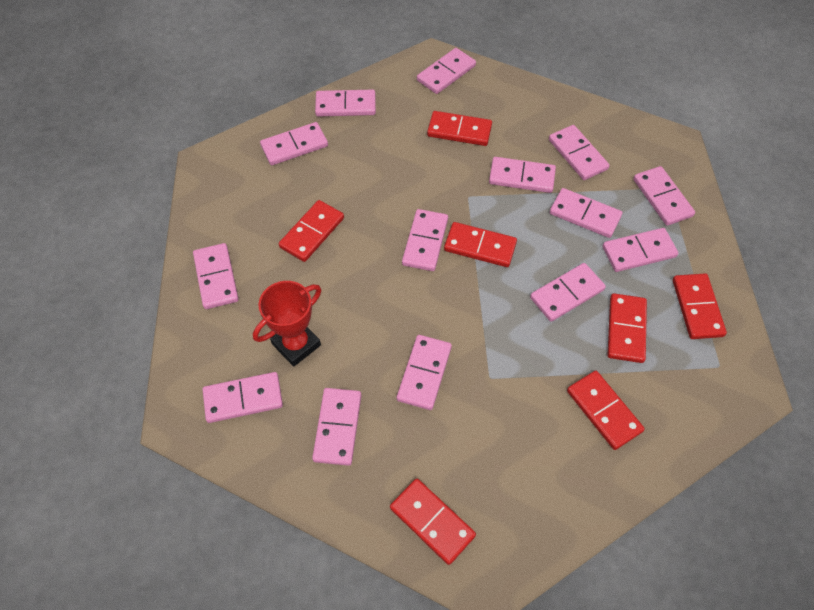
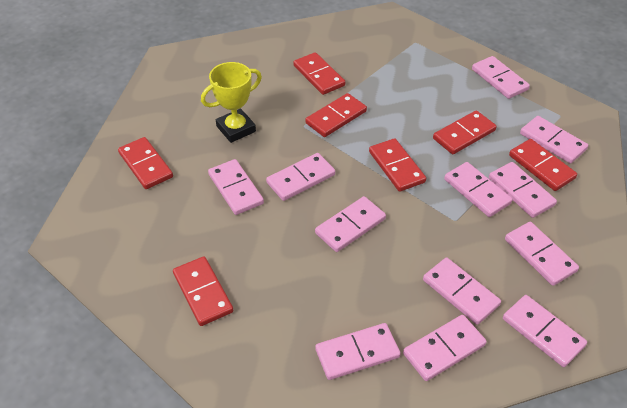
pink domino: [193,243,239,309] [203,372,283,423] [260,122,328,165] [312,388,361,466] [315,90,376,117] [397,335,452,410] [402,209,448,271] [417,48,476,94] [489,157,556,193] [530,263,606,322] [549,125,610,180] [550,188,622,238] [603,228,678,272] [633,166,695,226] = 14 -> [208,159,264,215] [266,153,335,201] [315,196,386,252] [315,323,401,380] [403,315,487,381] [423,258,501,325] [444,162,513,217] [472,56,530,99] [489,162,557,218] [503,295,587,367] [505,222,579,286] [520,116,588,163] = 12
red trophy: [253,281,321,367] = 1 -> none = 0
yellow trophy: none = 0 -> [201,62,262,143] = 1

